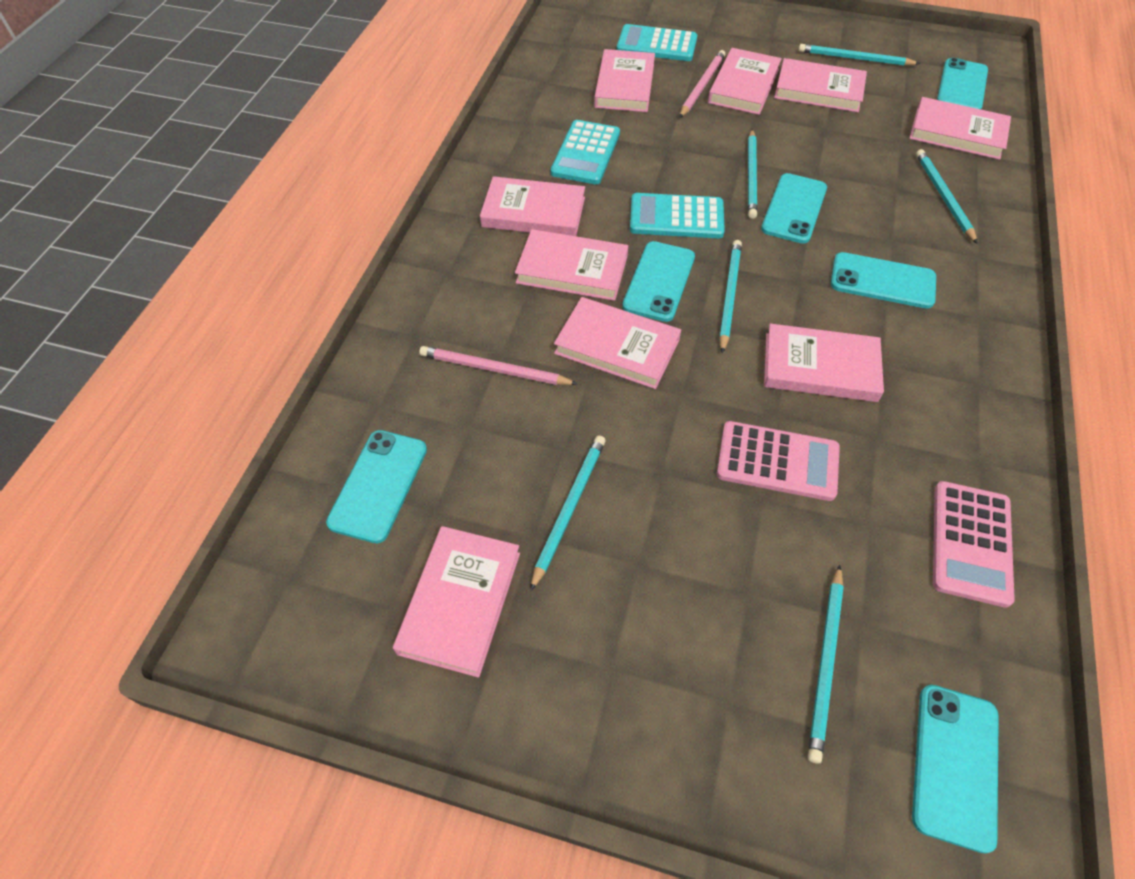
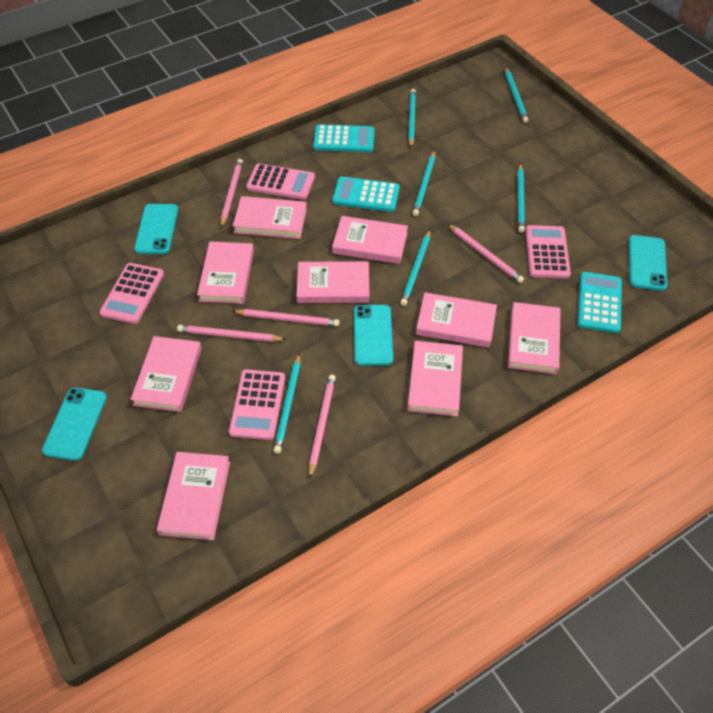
pink calculator: [717,421,840,501] [933,481,1015,608] = 2 -> [99,263,164,324] [229,369,285,440] [246,163,315,200] [525,225,571,279] = 4
pink pencil: [419,346,578,385] [680,50,725,118] = 2 -> [177,325,287,342] [221,159,243,228] [233,309,340,326] [309,375,336,478] [448,224,524,283] = 5
turquoise phone: [326,430,427,543] [622,241,695,322] [761,173,827,244] [831,252,936,309] [912,685,999,854] [937,58,988,109] = 6 -> [42,387,107,461] [134,204,178,254] [354,305,393,366] [629,235,667,291] = 4

